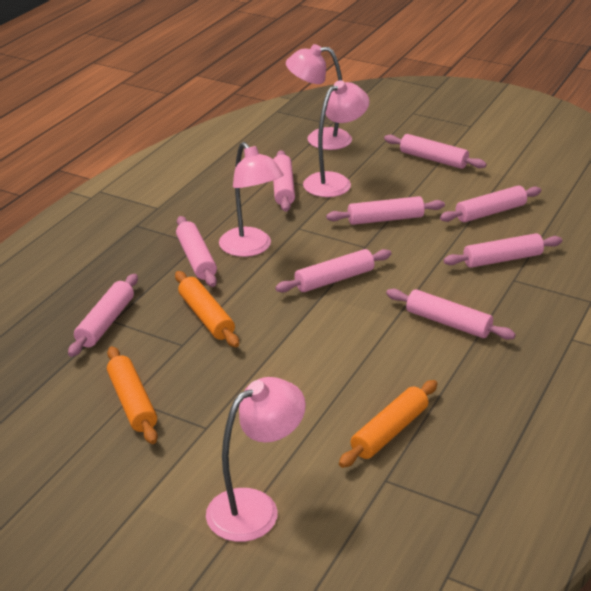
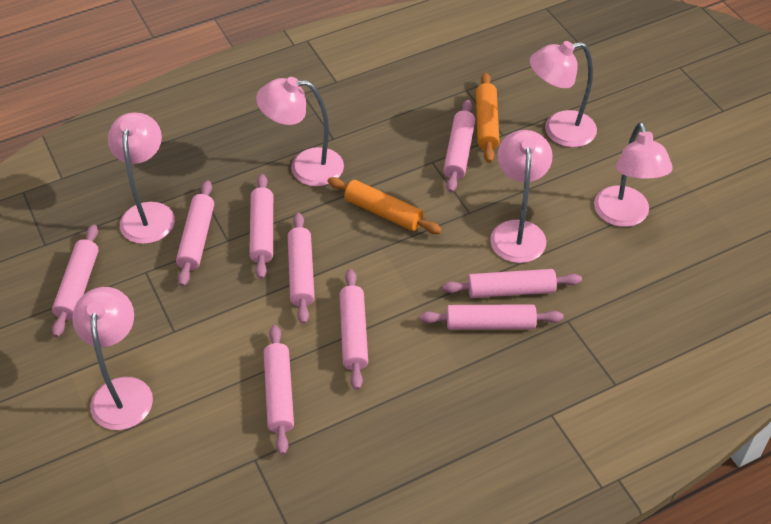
orange rolling pin: [107,346,158,444] [175,271,239,347] [339,380,437,468] = 3 -> [327,177,442,234] [476,73,500,163] = 2
pink lamp: [206,377,306,542] [219,142,284,257] [286,44,352,150] [303,80,369,197] = 4 -> [72,287,153,430] [108,112,175,244] [256,77,344,186] [490,130,553,263] [530,41,597,147] [594,122,673,227] = 6

